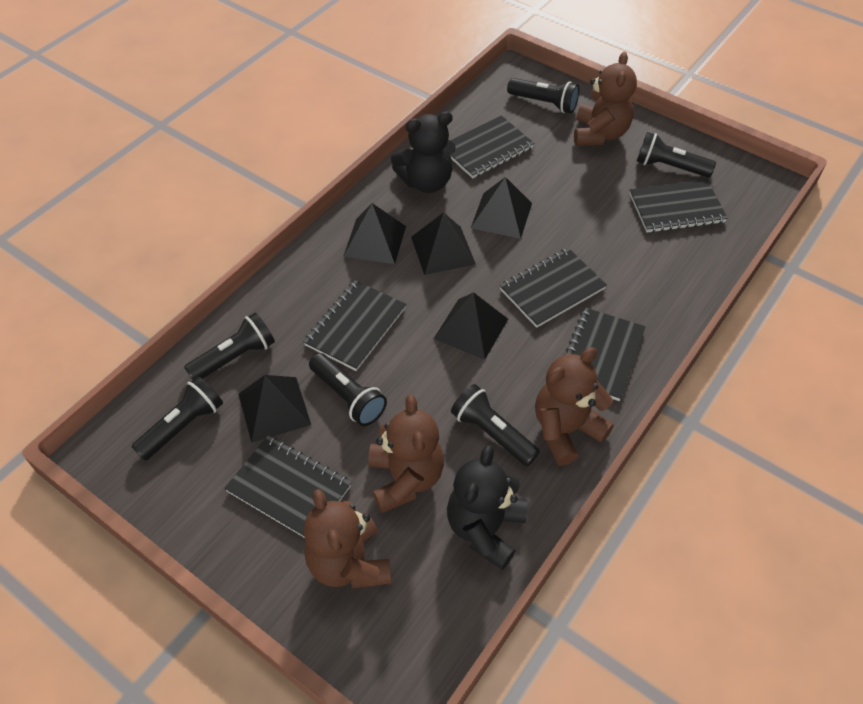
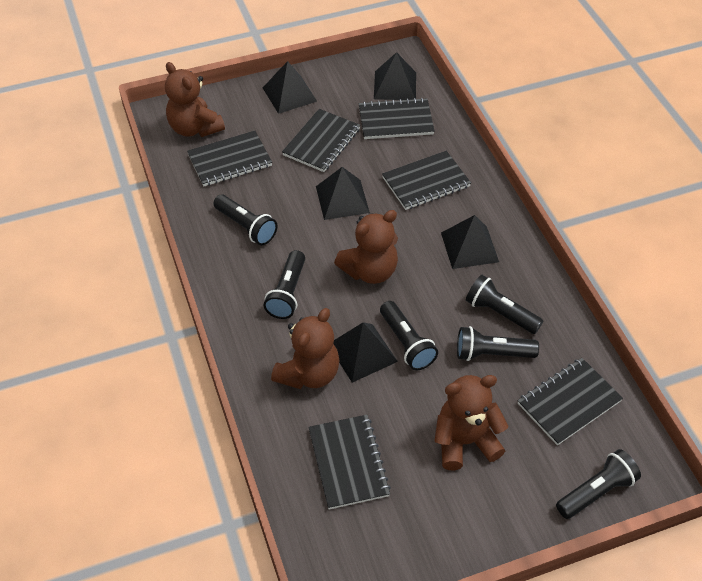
black teddy bear: [391,111,456,193] [447,445,527,570] = 2 -> none = 0

